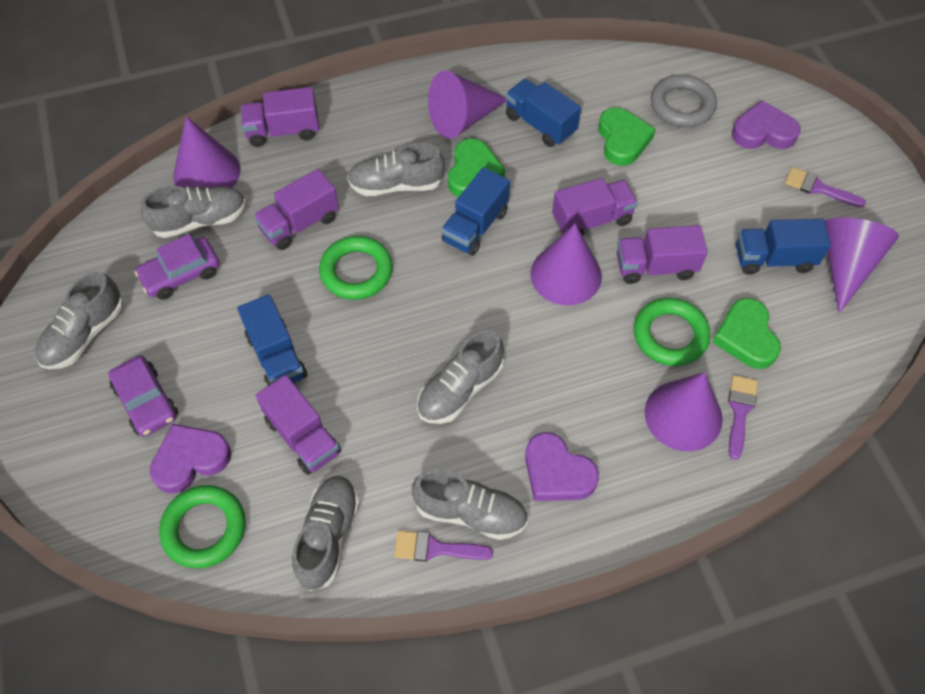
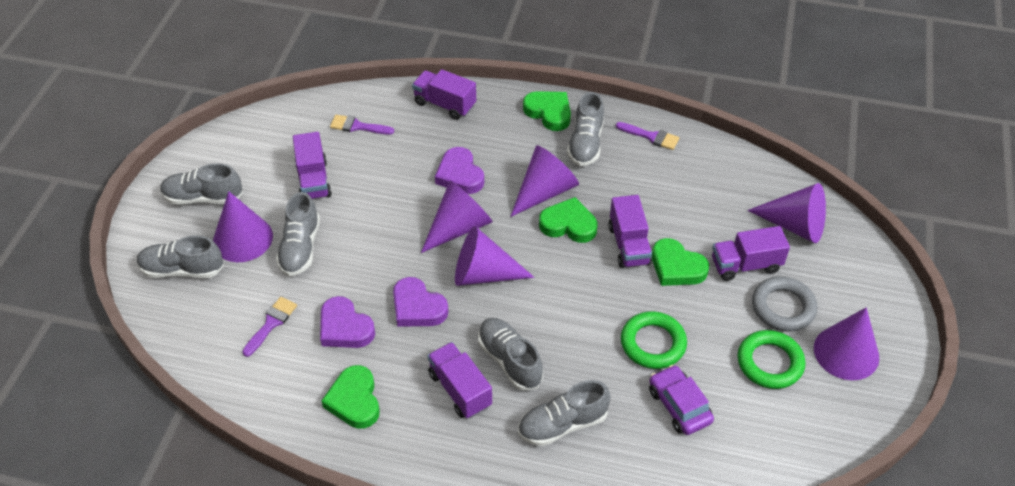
blue truck: [237,294,307,386] [441,167,510,256] [505,79,581,147] [736,219,831,275] = 4 -> none = 0
green heart: [448,139,505,197] [598,107,656,166] [712,298,781,369] = 3 -> [321,365,380,429] [523,91,571,131] [539,197,598,243] [652,238,709,286] = 4
green ring: [159,485,246,568] [319,236,393,300] [634,298,711,366] = 3 -> [621,311,687,369] [738,330,805,389] = 2
purple car: [108,355,178,437] [135,234,220,300] = 2 -> [649,365,714,435] = 1
purple cone: [173,116,240,189] [428,70,507,139] [530,224,602,306] [645,372,723,451] [824,218,899,313] = 5 -> [213,191,273,262] [421,180,493,253] [455,226,535,286] [510,145,579,217] [747,183,826,243] [814,307,879,380] = 6

